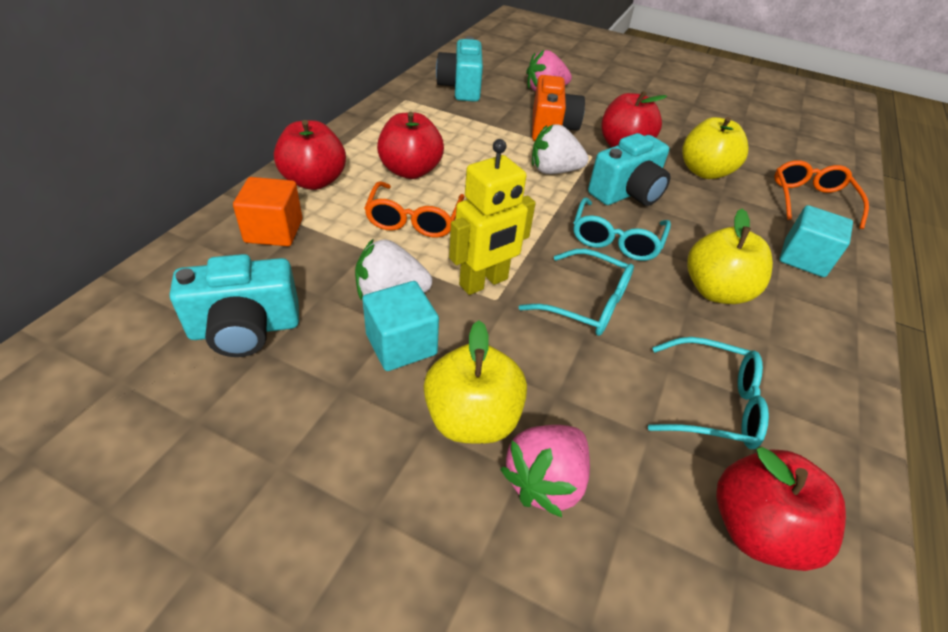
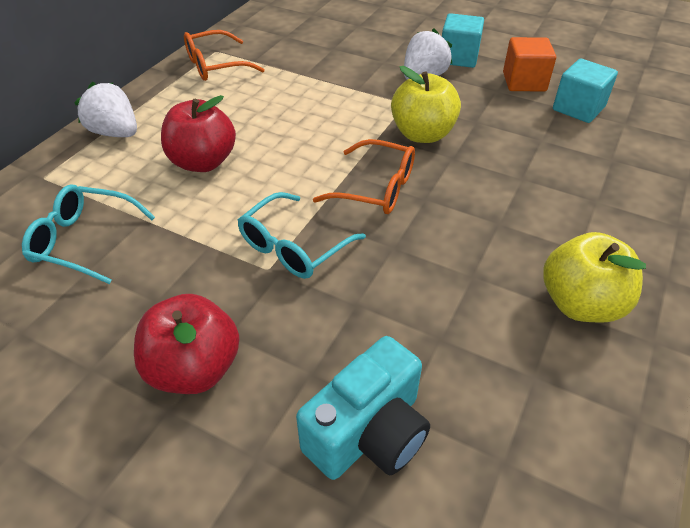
orange camera: [532,75,585,141] = 1 -> none = 0
pink strawberry: [500,425,590,517] [526,50,572,92] = 2 -> none = 0
red apple: [274,120,346,190] [377,112,444,179] [602,91,667,147] [716,447,846,571] = 4 -> [134,294,240,394] [161,95,236,172] = 2
turquoise camera: [170,254,299,357] [436,36,483,102] [588,133,671,206] = 3 -> [296,336,430,480] = 1
turquoise glasses: [519,249,634,336] [574,197,671,261] [648,337,769,449] = 3 -> [22,185,155,284] [238,192,366,279] = 2
yellow apple: [424,320,527,444] [682,117,748,179] [687,209,773,304] = 3 -> [391,66,461,143] [543,232,646,323] = 2
yellow robot: [449,139,536,295] = 1 -> none = 0

